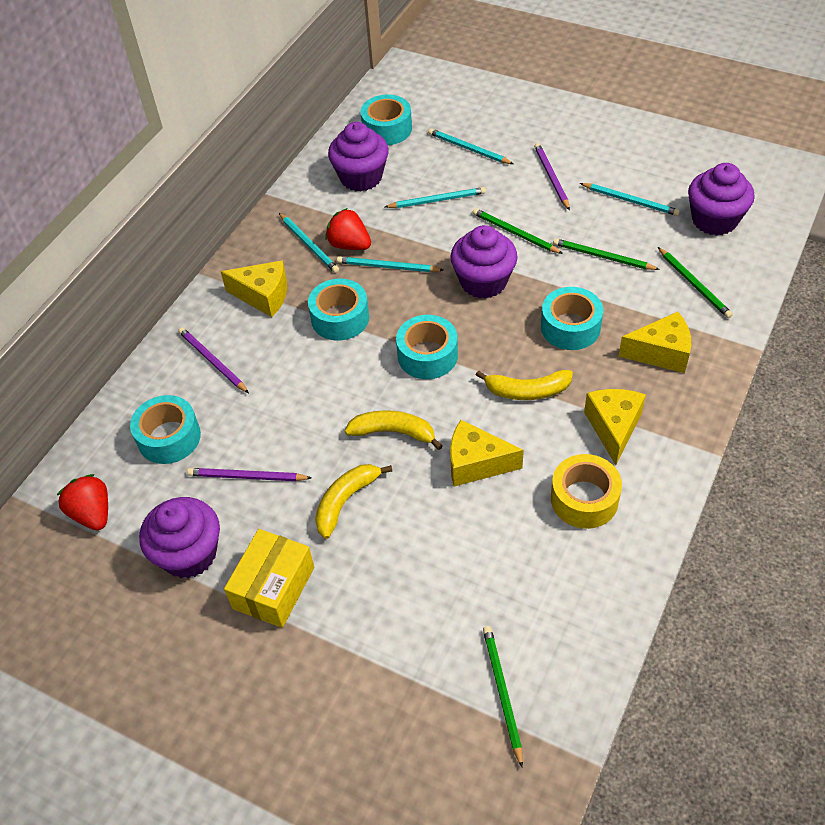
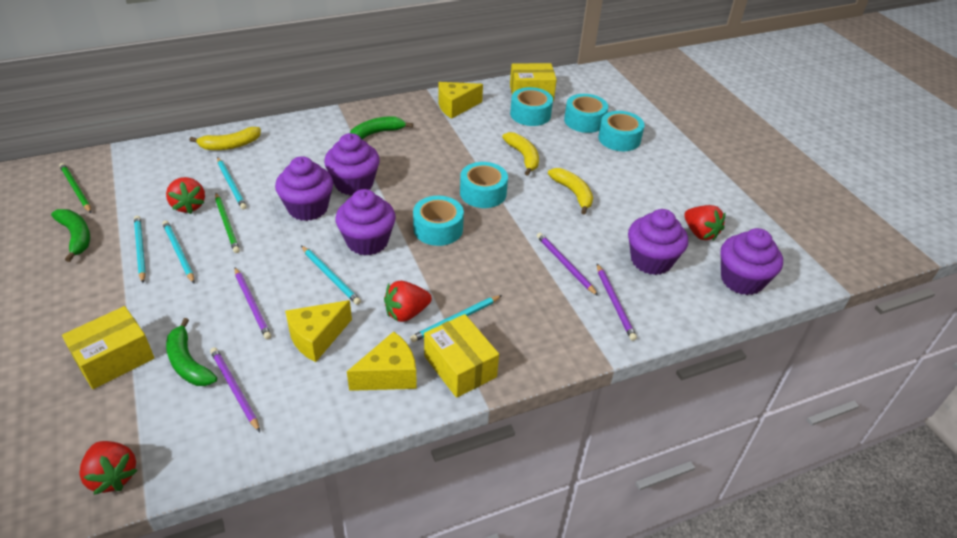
green banana: none = 0 -> [51,209,90,262] [166,318,217,386] [350,116,413,140] = 3
green pencil: [473,208,563,254] [483,626,523,768] [553,238,660,270] [658,247,733,318] = 4 -> [59,163,91,213] [215,193,240,253] = 2
purple cupcake: [139,497,220,578] [328,122,389,192] [450,225,518,299] [688,163,755,236] = 4 -> [275,156,333,221] [324,133,380,196] [335,189,396,255] [628,209,688,275] [721,228,783,295] = 5
purple pencil: [178,327,249,393] [187,468,311,481] [534,143,570,210] = 3 -> [210,347,260,432] [235,267,271,339] [537,233,598,296] [597,264,637,341] = 4
red strawberry: [57,474,108,530] [325,208,371,250] = 2 -> [79,441,138,495] [166,177,205,214] [384,281,432,322] [684,205,725,241] = 4
yellow box: [224,529,314,628] = 1 -> [62,306,154,389] [424,314,499,398] [510,63,557,101] = 3
yellow cheese: [220,260,287,317] [450,420,524,486] [584,389,646,465] [618,312,691,373] = 4 -> [285,300,352,362] [347,331,417,391] [438,82,483,119] = 3
yellow tape: [551,454,622,529] = 1 -> none = 0

